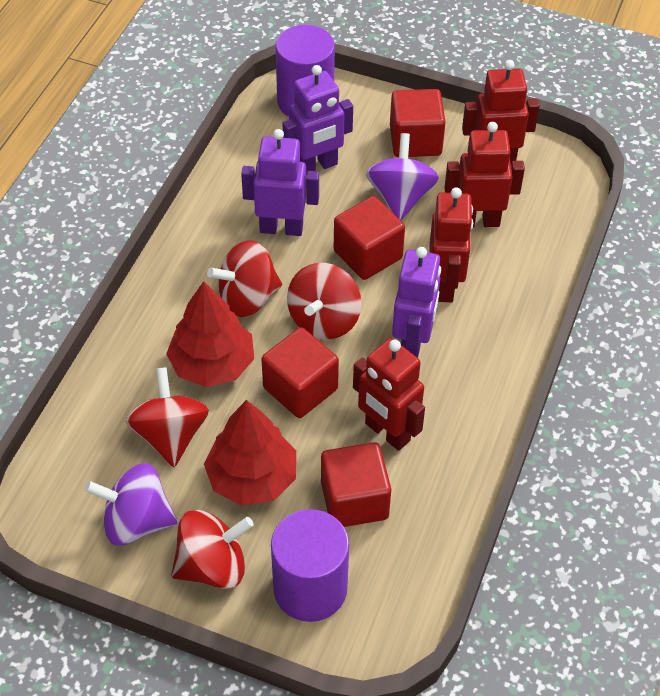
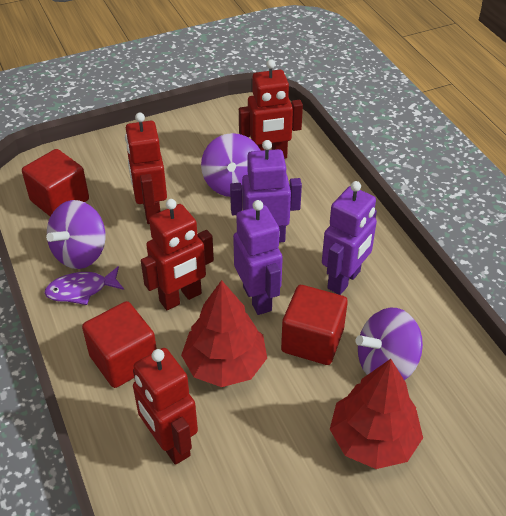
purple cylinder: [271,509,349,622] [276,25,335,117] = 2 -> none = 0
purple fish: none = 0 -> [45,266,124,305] = 1
purple spinning top: [85,463,177,546] [366,133,439,220] = 2 -> [46,200,105,269] [201,133,261,197] [355,308,423,380] = 3
red cube: [261,327,339,418] [321,442,391,527] [334,196,405,280] [390,89,446,157] = 4 -> [22,149,89,216] [82,301,157,388] [281,285,348,365] = 3
red spinning top: [126,367,209,467] [171,510,254,589] [207,240,282,317] [287,263,361,339] = 4 -> none = 0

